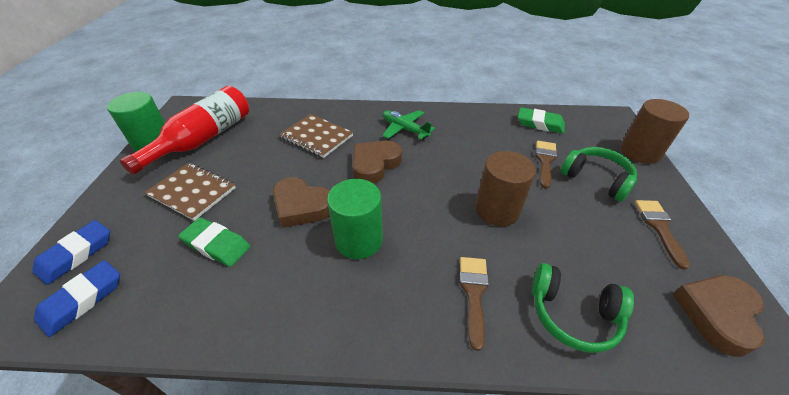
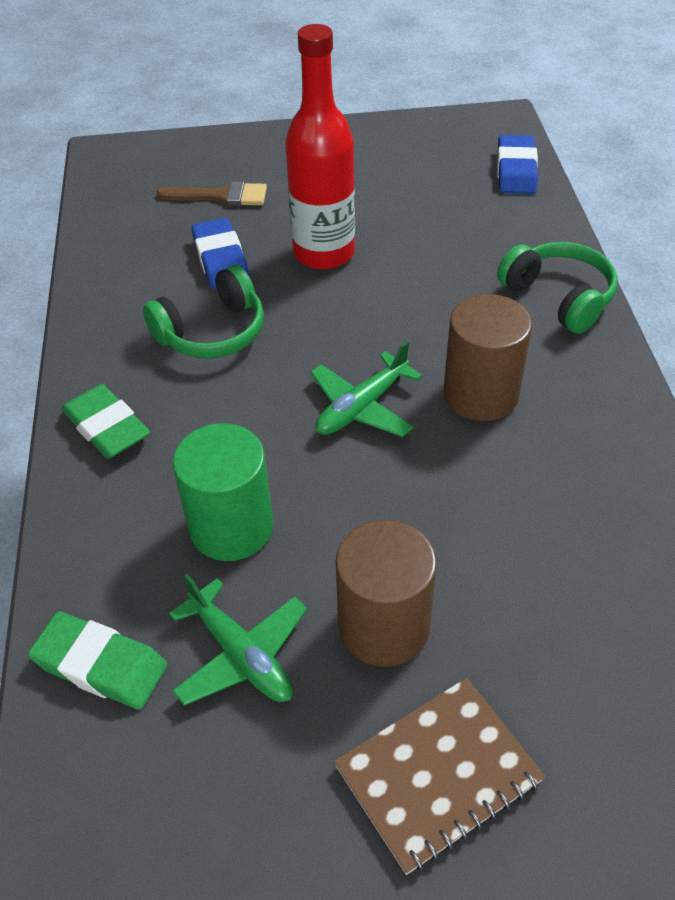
brown brush: [459,257,489,351] [535,141,557,189] [635,200,690,270] = 3 -> [156,181,267,206] = 1
brown heart: [273,177,330,228] [353,141,402,184] [672,275,765,357] = 3 -> none = 0
brown notebook: [145,163,236,221] [280,114,353,158] = 2 -> [334,678,545,875] = 1
green cylinder: [107,92,165,152] [327,179,383,259] = 2 -> [173,423,273,561] = 1
green plane: [382,110,435,140] = 1 -> [169,574,307,706] [310,341,422,437] = 2

